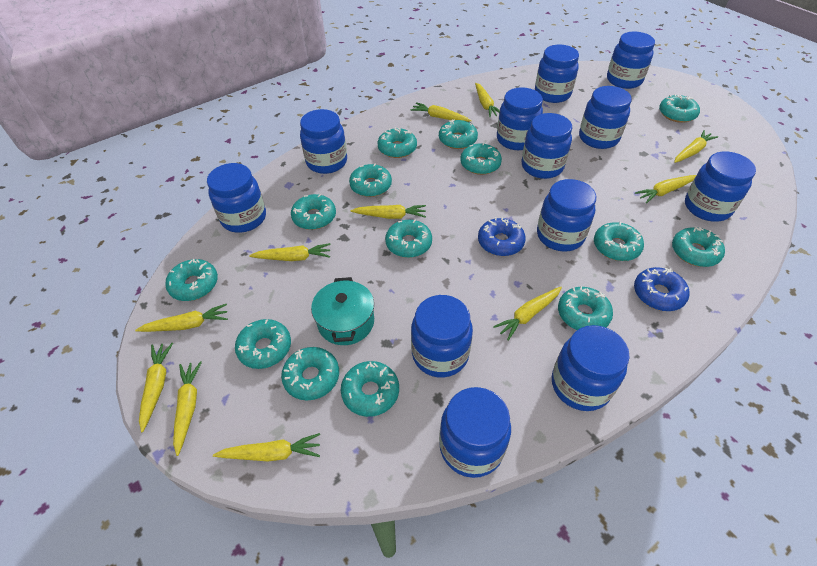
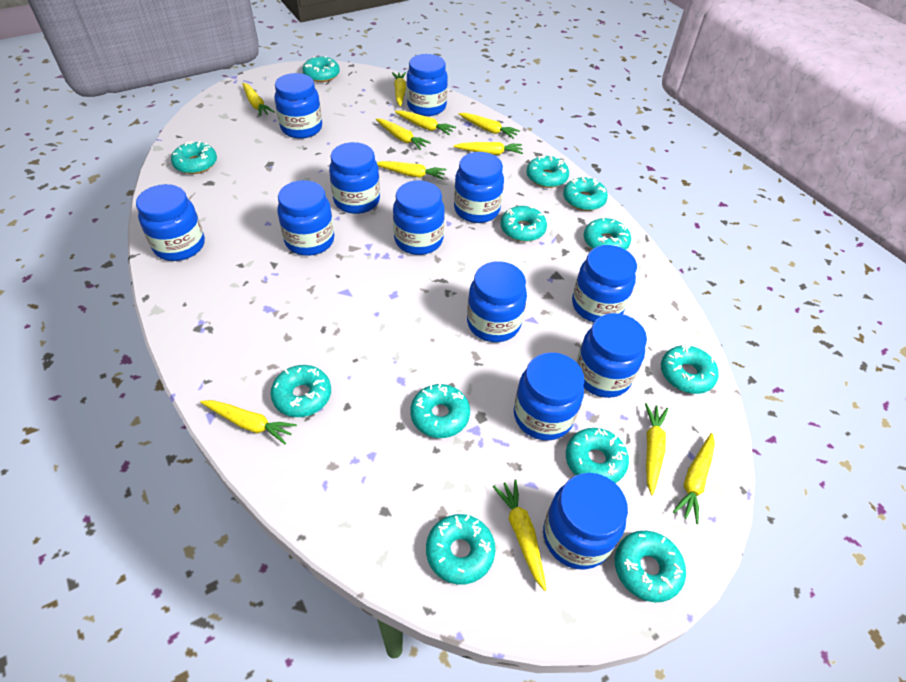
blue donut: [478,217,526,256] [634,267,689,311] = 2 -> none = 0
turquoise donut: [165,259,218,301] [235,319,291,369] [281,347,339,401] [291,194,336,230] [341,361,399,417] [349,164,392,197] [377,127,417,158] [385,219,432,258] [439,119,478,149] [460,143,502,175] [558,286,613,330] [594,222,644,261] [659,94,700,123] [672,227,725,267] = 14 -> [171,141,217,174] [271,365,331,417] [303,56,340,82] [410,383,470,438] [426,514,495,585] [501,206,547,242] [526,155,569,188] [563,176,608,211] [566,428,629,483] [584,217,631,250] [615,531,686,603] [661,344,719,394] = 12
turquoise pot: [311,277,374,345] = 1 -> none = 0

